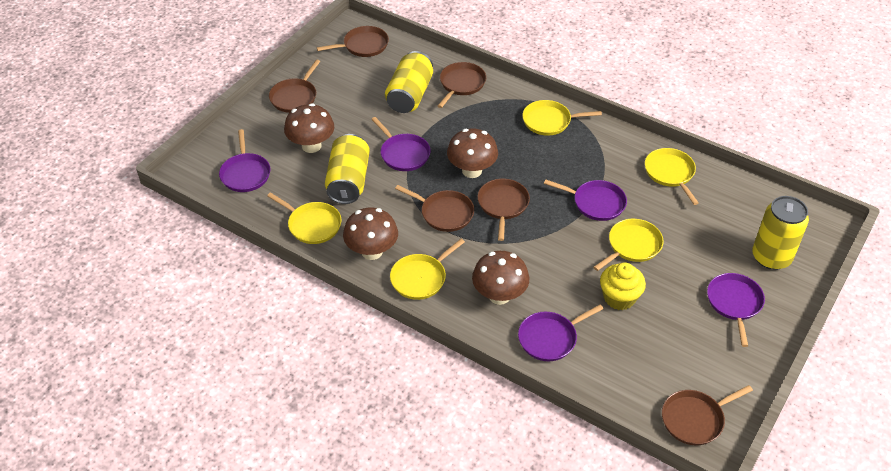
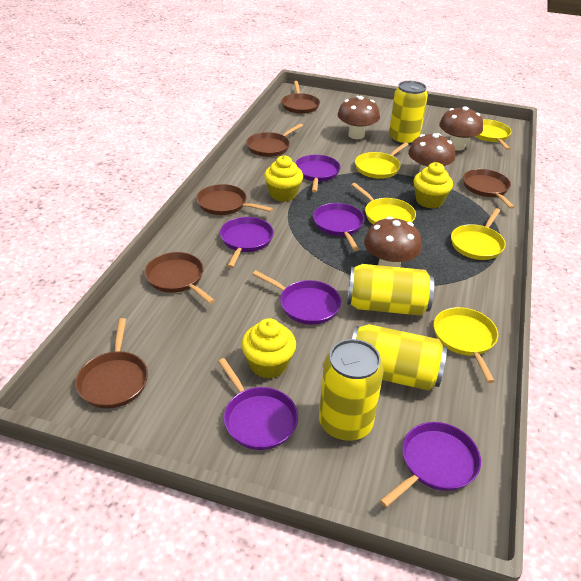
purple pan: [219,129,270,192] [371,117,431,171] [518,305,603,361] [544,179,627,221] [707,273,765,347] = 5 -> [218,358,298,450] [220,217,274,268] [252,270,341,325] [295,155,341,192] [313,203,365,251] [380,422,481,507] = 6
yellow can: [325,134,370,204] [385,51,433,113] [752,196,809,270] = 3 -> [319,339,384,441] [347,264,434,316] [352,324,447,391] [389,81,428,145] = 4
yellow cupcake: [600,262,646,310] = 1 -> [241,318,296,379] [264,155,303,202] [414,162,453,209] = 3

